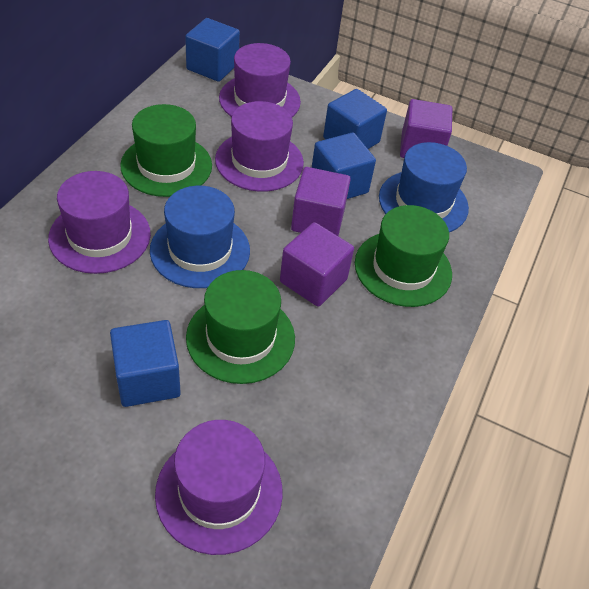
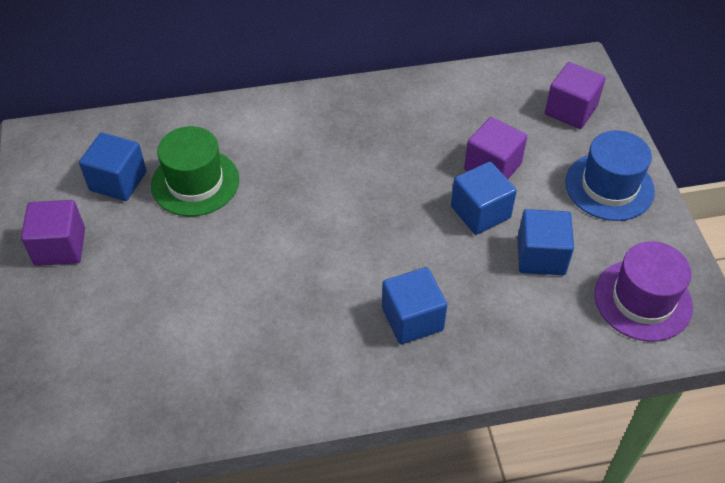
blue hat: [150,186,250,288] [379,142,469,233] = 2 -> [565,130,655,221] = 1
green hat: [120,104,212,197] [186,270,295,384] [355,205,452,307] = 3 -> [151,126,239,216] = 1
purple hat: [48,171,151,274] [155,420,283,555] [215,101,304,192] [219,43,301,117] = 4 -> [594,241,693,342] = 1

